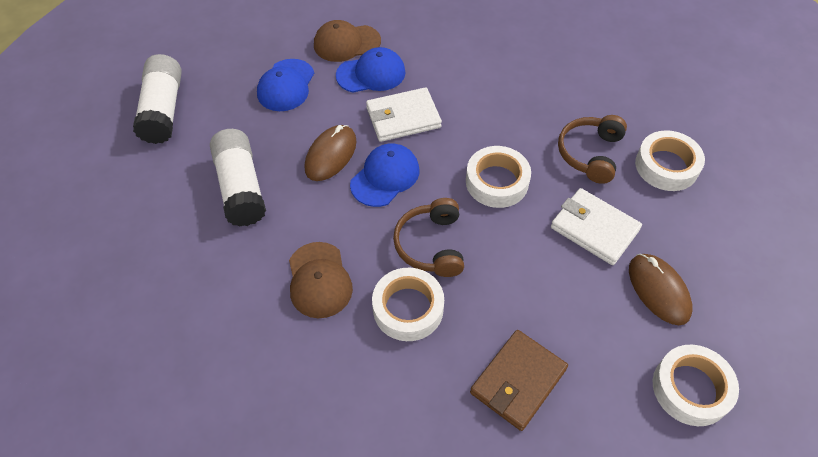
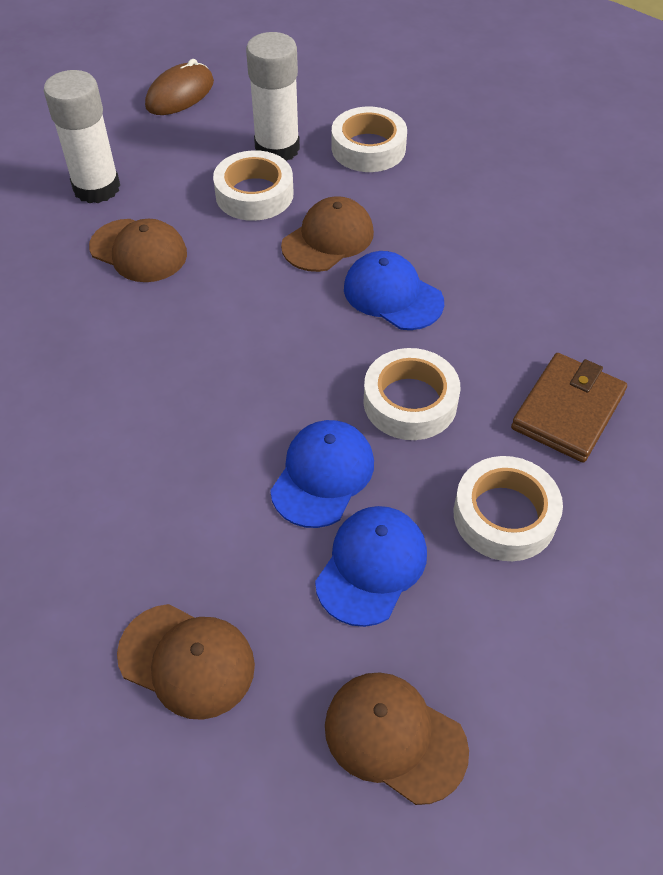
brown cap: [289,242,353,318] [314,20,381,62] = 2 -> [89,219,187,282] [117,604,255,720] [281,196,374,272] [325,672,469,805] = 4
brown headphones: [393,198,464,277] [558,115,627,184] = 2 -> none = 0
brown mouse: [305,125,357,181] [629,254,692,325] = 2 -> [145,59,214,115] = 1
white wallet: [366,87,442,142] [551,188,642,265] = 2 -> none = 0

